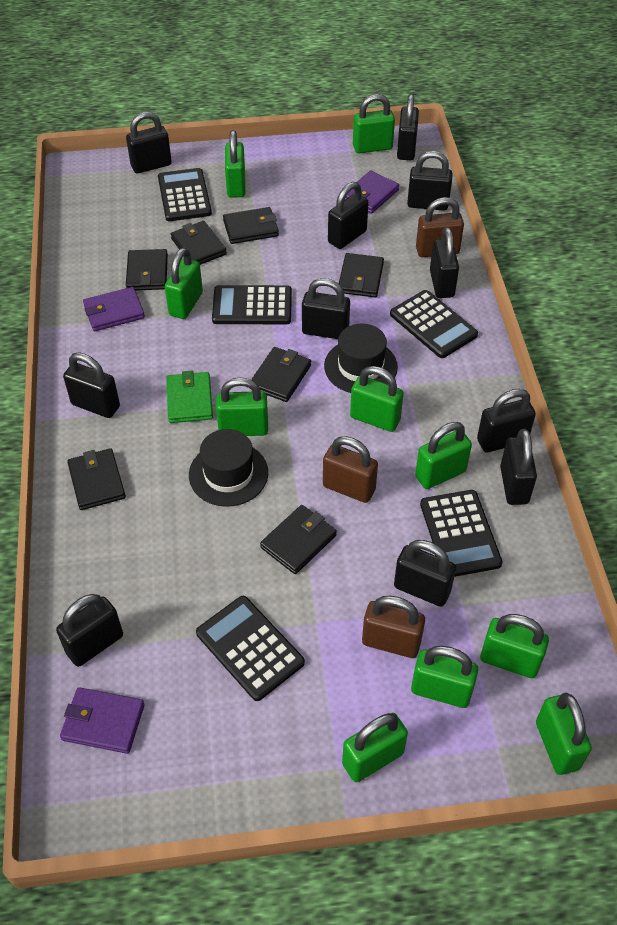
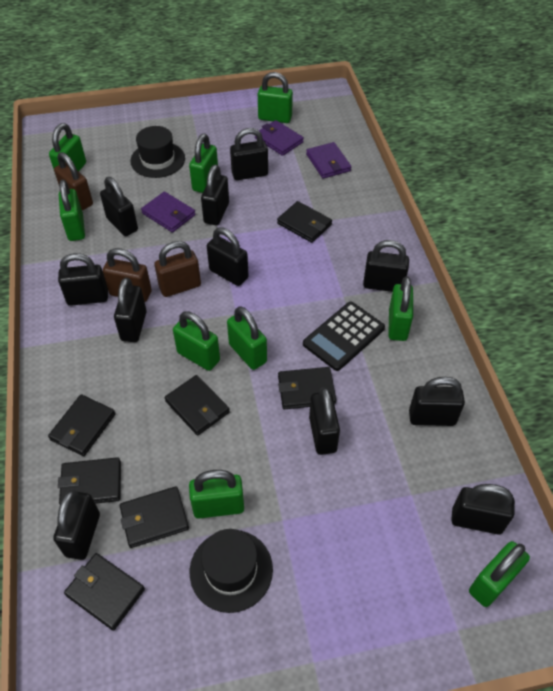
black calculator: [158,168,212,221] [196,596,305,701] [212,285,292,324] [390,290,478,358] [420,490,502,577] = 5 -> [303,302,385,371] = 1
green padlock: [165,248,203,319] [216,377,268,436] [225,130,245,198] [342,713,408,782] [350,366,404,432] [353,94,395,153] [411,646,478,708] [415,422,472,489] [480,614,549,678] [536,693,592,775] = 10 -> [49,123,86,172] [59,179,85,241] [173,311,220,371] [189,133,218,193] [189,470,244,519] [227,306,267,370] [258,72,293,123] [388,276,413,341] [469,541,530,607] = 9
green wallet: [166,371,213,423] = 1 -> none = 0

